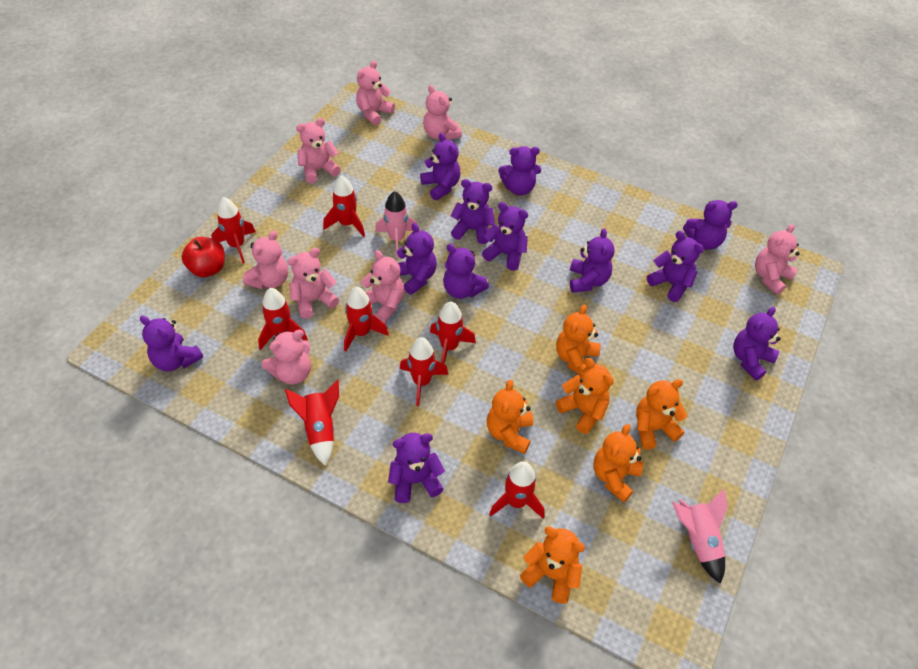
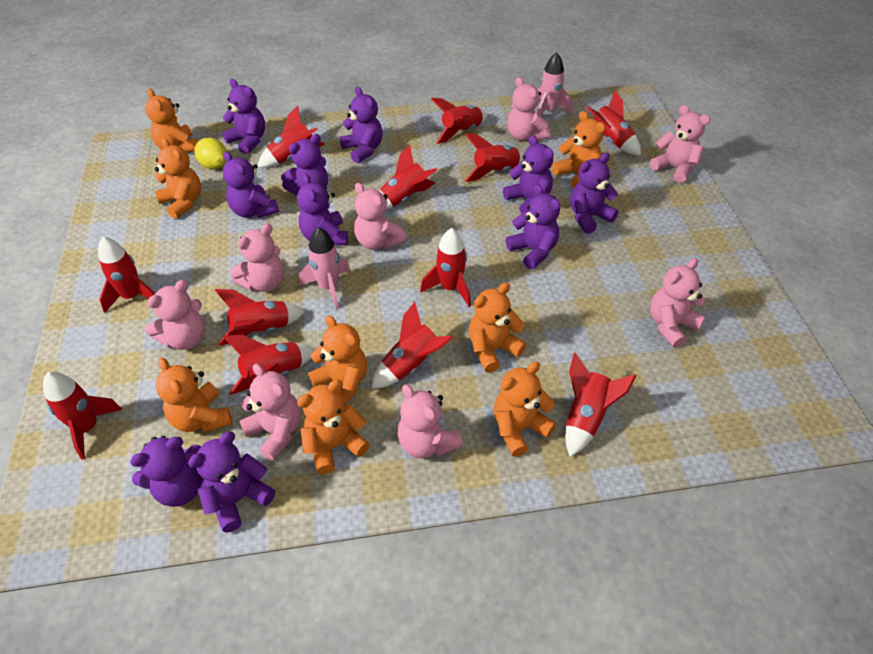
orange teddy bear: [487,380,533,454] [520,526,585,604] [556,304,601,375] [556,357,614,434] [594,424,643,502] [636,379,687,449] = 6 -> [145,89,198,153] [155,138,201,219] [156,358,232,432] [297,380,370,475] [308,315,367,407] [469,282,526,373] [493,362,556,457] [552,111,605,188] = 8
purple teddy bear: [140,316,203,371] [388,433,445,503] [397,223,437,295] [420,133,461,200] [443,244,489,299] [450,179,495,244] [482,202,528,271] [499,146,541,196] [570,228,615,293] [647,231,704,302] [683,200,738,250] [733,307,781,380] = 12 -> [130,436,201,507] [188,432,275,533] [222,79,265,154] [223,151,279,218] [281,134,328,196] [297,174,348,246] [340,87,383,163] [503,135,553,213] [506,184,560,269] [570,153,618,234] = 10
red apple: [182,237,225,277] = 1 -> none = 0
red rocket: [211,197,256,263] [258,288,308,350] [285,380,339,466] [323,175,365,237] [344,287,389,352] [400,337,448,406] [430,302,476,364] [489,461,545,519] = 8 -> [43,372,122,460] [98,236,154,313] [215,289,305,346] [223,335,316,395] [258,106,325,168] [372,302,453,389] [379,144,437,210] [420,228,471,307] [431,98,487,144] [465,133,524,182] [566,353,637,457] [586,90,641,156] = 12
yellow lemon: none = 0 -> [195,138,227,169] = 1

